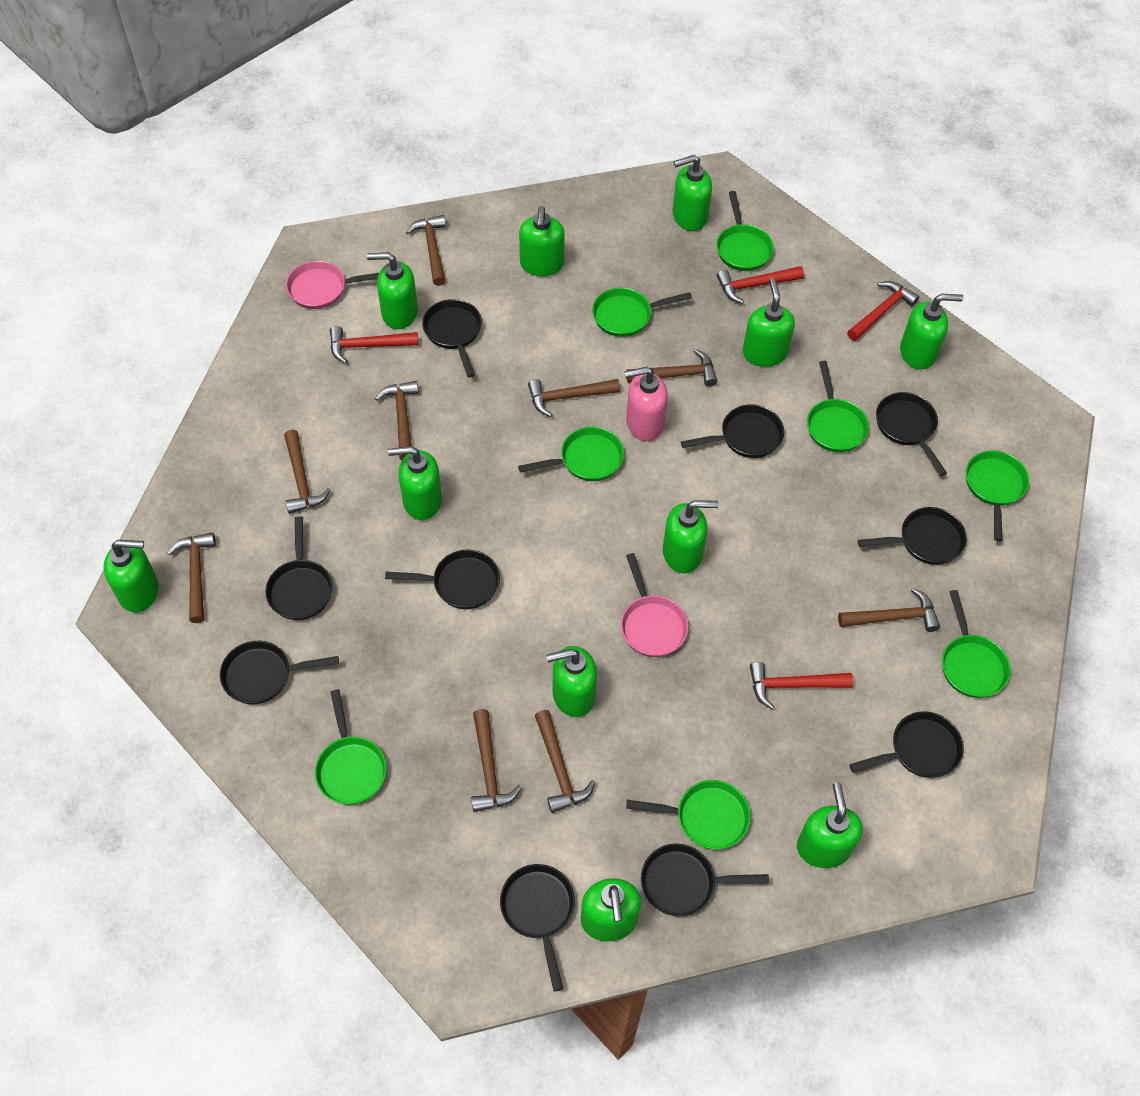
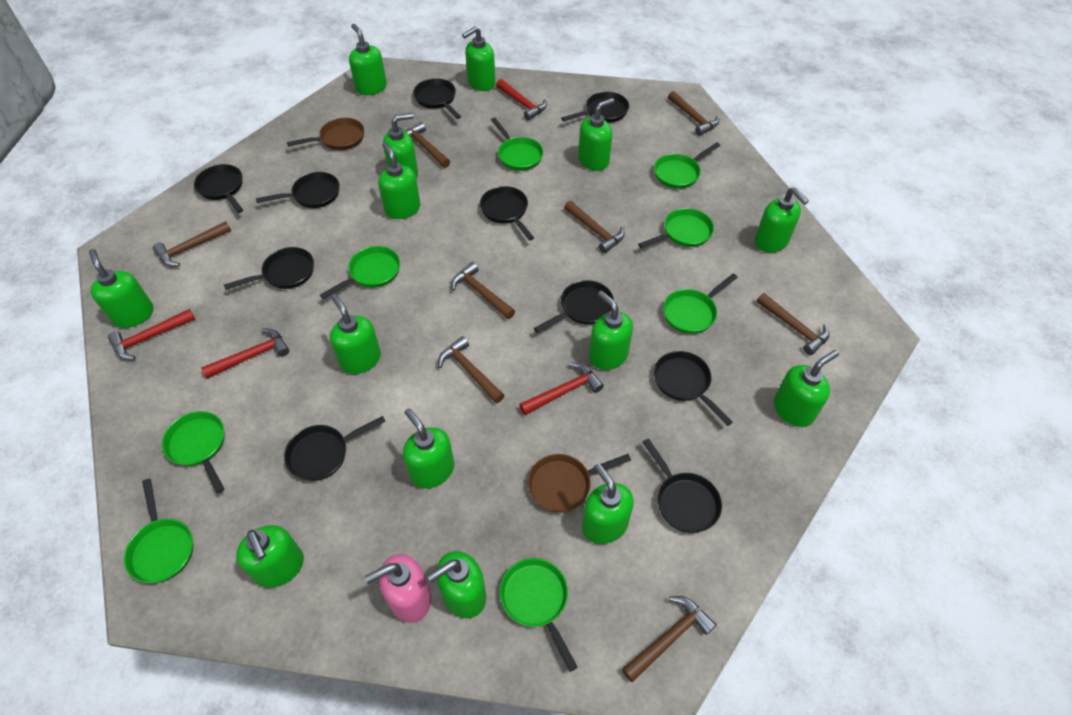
brown hammer: [167,532,216,623] [284,430,331,514] [375,381,419,460] [406,215,446,286] [471,709,522,812] [528,379,620,417] [535,710,596,813] [626,349,718,386] [838,588,940,632] = 9 -> [153,221,231,266] [406,122,450,168] [438,336,505,403] [451,262,515,319] [564,201,625,253] [622,596,717,682] [668,91,719,136] [757,293,830,355] = 8
brown pan: none = 0 -> [287,118,364,150] [528,454,631,513] = 2
green soap dispenser: [104,540,159,612] [367,252,418,329] [388,446,442,520] [519,206,565,276] [546,646,597,717] [581,878,641,941] [663,500,719,573] [673,155,712,231] [743,278,795,367] [797,782,863,868] [900,294,963,369] = 11 -> [89,249,153,328] [236,525,304,588] [330,294,381,374] [349,24,387,95] [378,143,420,219] [383,113,418,178] [403,408,454,488] [427,551,486,619] [462,26,496,91] [578,98,614,171] [582,463,634,544] [589,290,633,370] [755,187,809,253] [774,350,839,427] = 14
pink pan: [286,261,379,309] [621,553,688,657] = 2 -> none = 0

